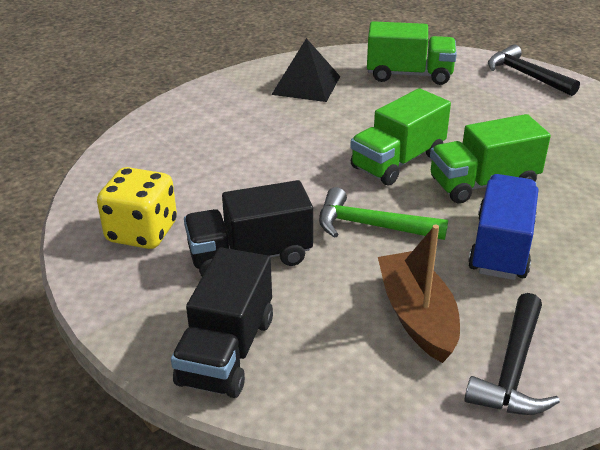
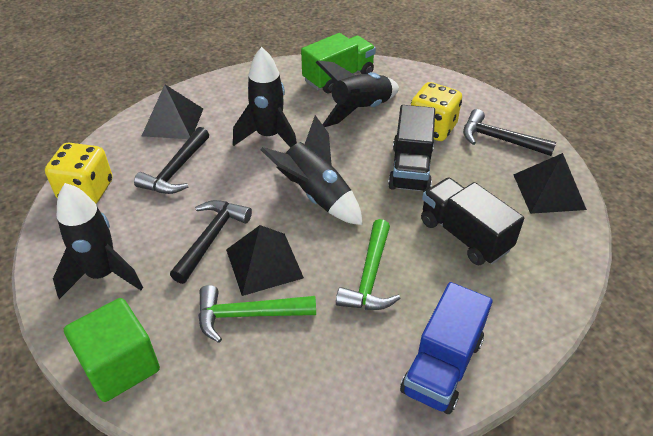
black hammer: [464,293,560,415] [488,44,580,96] = 2 -> [134,127,209,194] [170,200,252,284] [463,109,556,156] = 3
black pyramid: [271,38,340,102] = 1 -> [142,85,203,139] [226,225,304,296] [513,153,587,214] = 3
black rocket: none = 0 -> [53,183,143,299] [233,47,297,148] [261,115,363,225] [316,60,399,127] = 4
brown boat: [378,225,460,363] = 1 -> none = 0
green cube: none = 0 -> [64,298,160,402] = 1
green hammer: [319,187,448,240] = 1 -> [198,285,316,343] [336,219,401,310] = 2
green truck: [350,88,451,185] [367,21,457,85] [430,114,551,203] = 3 -> [301,33,376,93] = 1
yellow dice: [97,167,177,249] = 1 -> [45,143,112,204] [411,82,462,141] = 2

